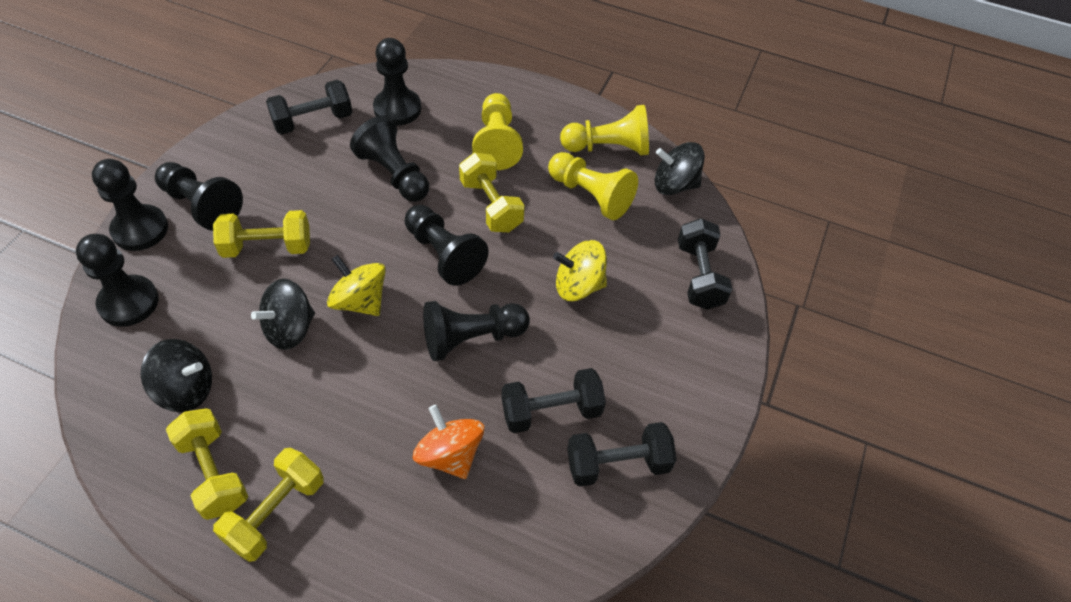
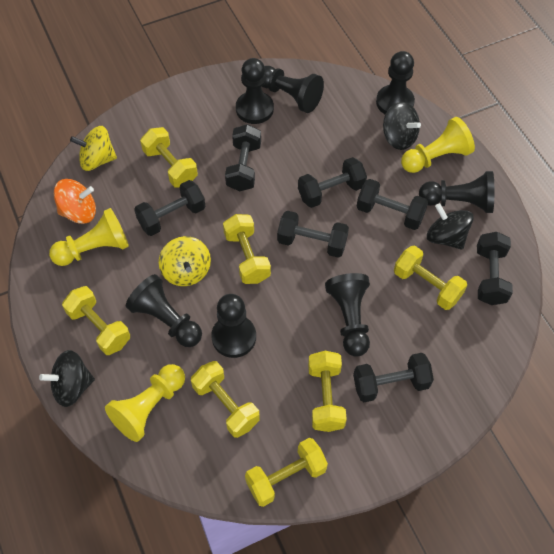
black dumbbell: [266,80,352,135] [502,368,606,433] [567,422,677,487] [678,218,732,310] = 4 -> [134,180,205,236] [225,124,261,191] [277,211,349,258] [298,157,367,208] [353,353,434,402] [357,179,428,230] [477,232,513,305] = 7
yellow dumbbell: [166,408,248,520] [213,210,310,258] [213,448,324,562] [459,152,525,232] = 4 -> [62,286,130,355] [140,127,198,188] [191,361,260,438] [223,214,271,284] [245,438,328,507] [308,351,347,432] [394,246,467,310] = 7

